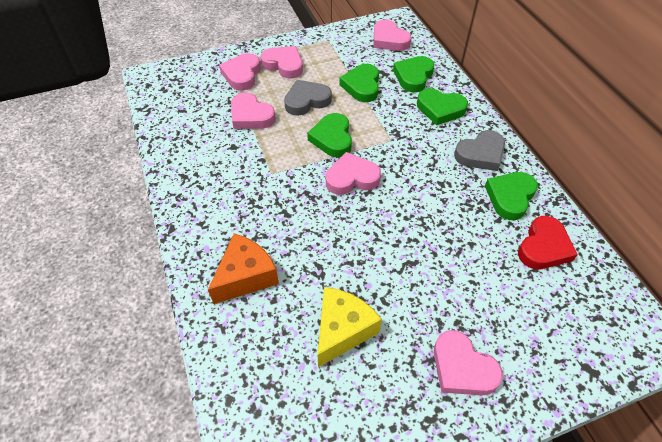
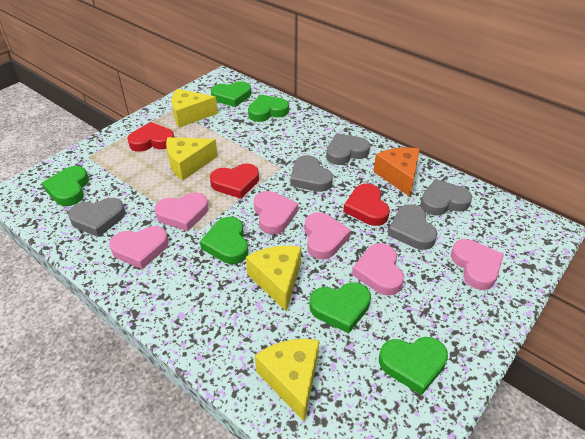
green heart: [307,113,352,158] [339,64,379,102] [393,56,435,92] [417,89,468,125] [485,172,538,220] = 5 -> [42,166,89,206] [200,217,248,264] [211,81,251,107] [248,95,289,122] [309,282,371,333] [379,337,448,395] = 6
grey heart: [284,80,332,116] [454,130,505,171] = 2 -> [68,198,125,237] [290,155,333,192] [326,133,370,165] [388,204,438,250] [420,179,472,215] = 5
red heart: [518,216,578,269] = 1 -> [127,122,174,152] [210,164,259,199] [343,184,390,226] = 3
yellow cheese: [317,287,382,367] = 1 -> [166,137,218,181] [172,89,218,128] [246,246,301,312] [255,339,319,422] = 4

